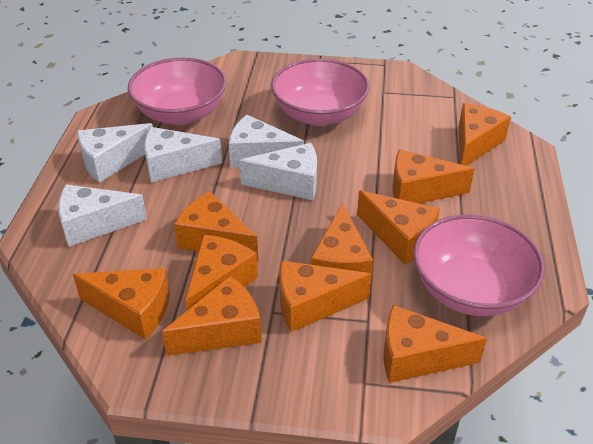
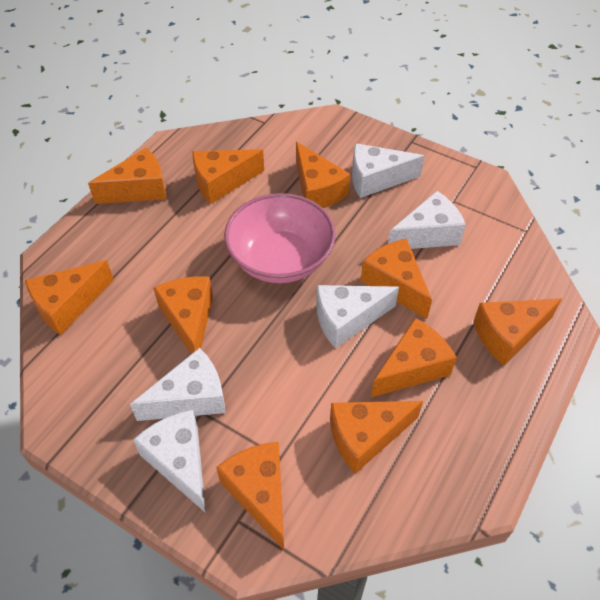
pink bowl: [128,58,227,125] [271,59,370,126] [413,214,545,316] = 3 -> [224,193,336,283] = 1

